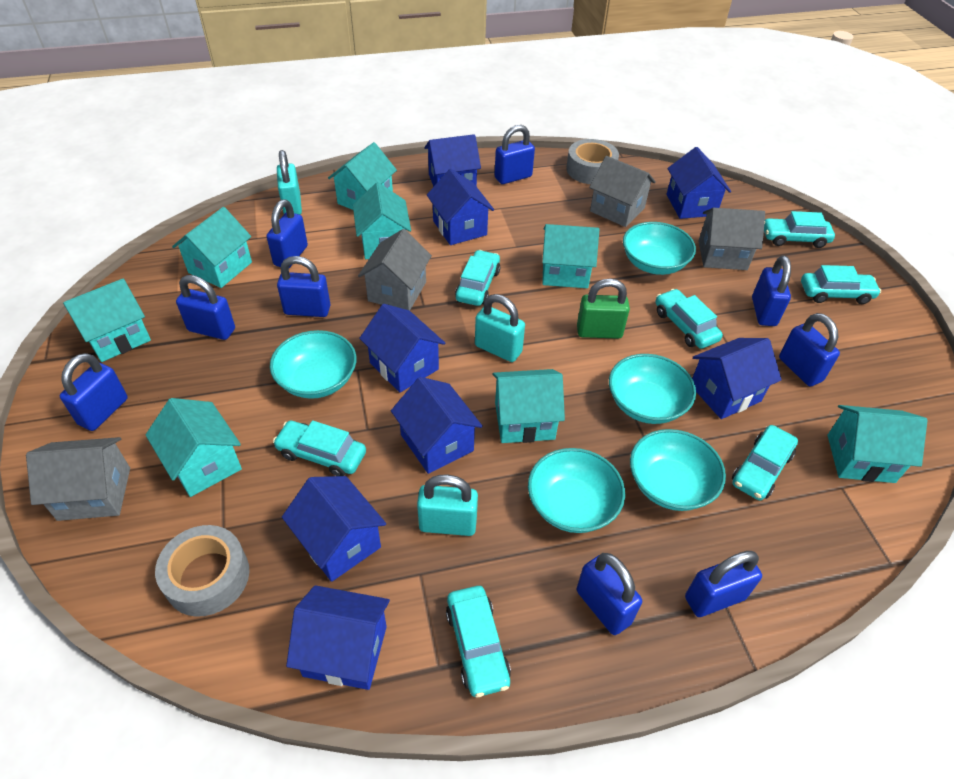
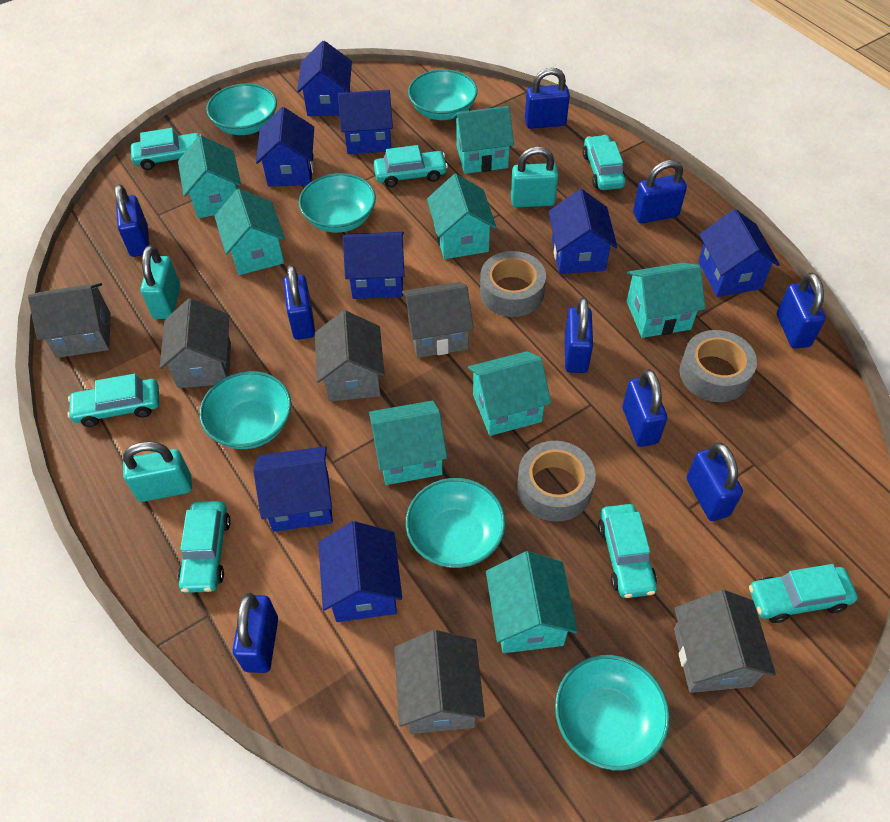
green padlock: [577,279,630,339] = 1 -> none = 0
grey house: [26,437,130,521] [358,229,432,311] [589,156,656,227] [698,208,765,270] = 4 -> [28,283,111,358] [159,298,231,388] [315,310,385,402] [394,630,485,734] [402,282,474,358] [674,590,776,693] = 6
grey tape: [155,525,249,617] [566,139,619,184] = 2 -> [480,251,546,317] [517,441,596,522] [679,330,757,402] = 3
turquoise bowl: [270,330,357,399] [528,448,625,533] [609,354,696,424] [623,222,696,275] [630,429,726,511] = 5 -> [199,371,291,449] [206,84,277,135] [299,173,376,233] [406,478,506,568] [408,69,477,120] [555,655,670,770] = 6

